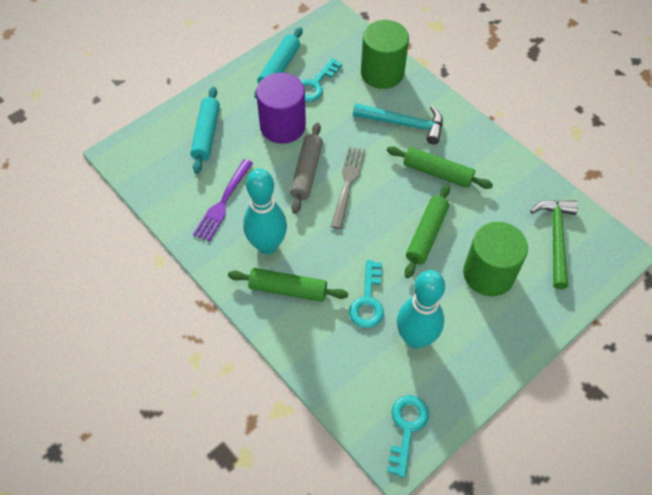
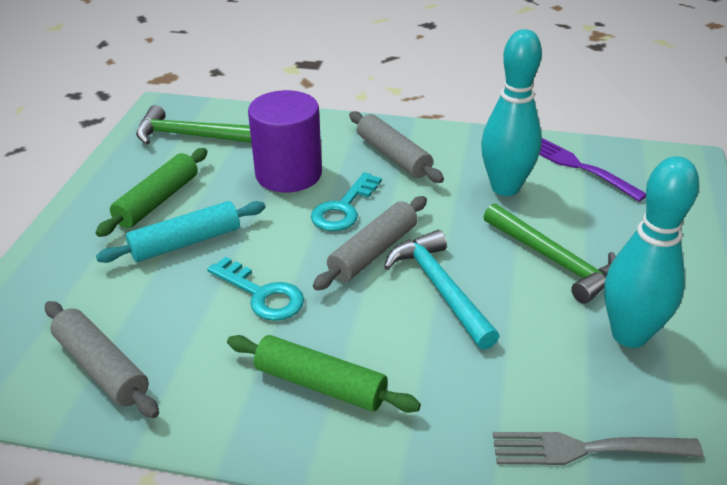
green cylinder: [361,20,409,89] [463,221,528,296] = 2 -> none = 0
green hammer: [530,200,578,289] = 1 -> [136,105,251,144] [484,203,616,304] = 2
green rolling pin: [228,268,348,302] [387,146,493,189] [405,184,450,278] = 3 -> [95,148,208,237] [227,335,421,413] = 2
grey rolling pin: [290,123,323,214] = 1 -> [45,301,159,418] [313,196,427,291] [349,111,444,183] = 3
turquoise key: [301,58,342,102] [349,260,384,328] [387,395,429,478] = 3 -> [207,257,304,321] [311,172,382,231] = 2
turquoise rolling pin: [190,87,220,174] [254,27,303,99] = 2 -> [96,201,266,263] = 1

